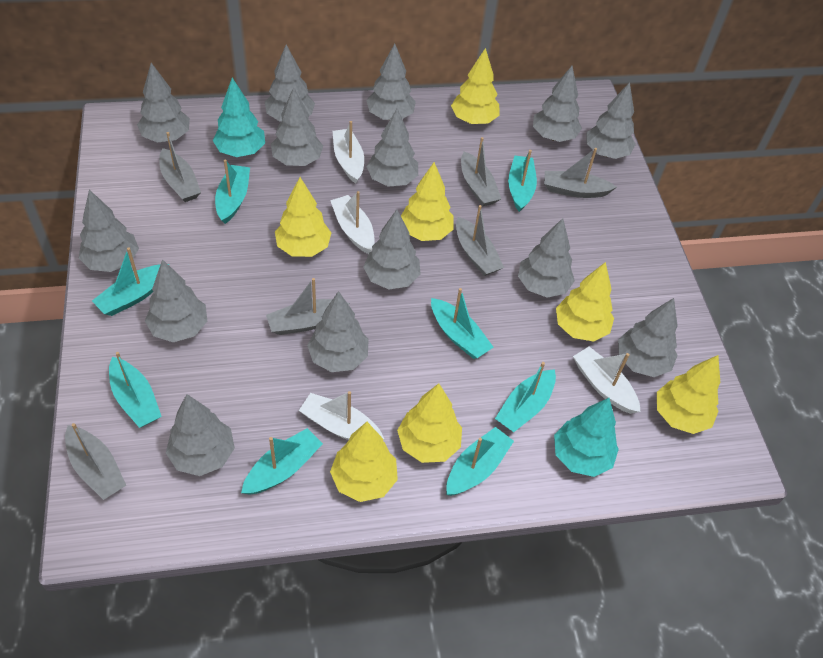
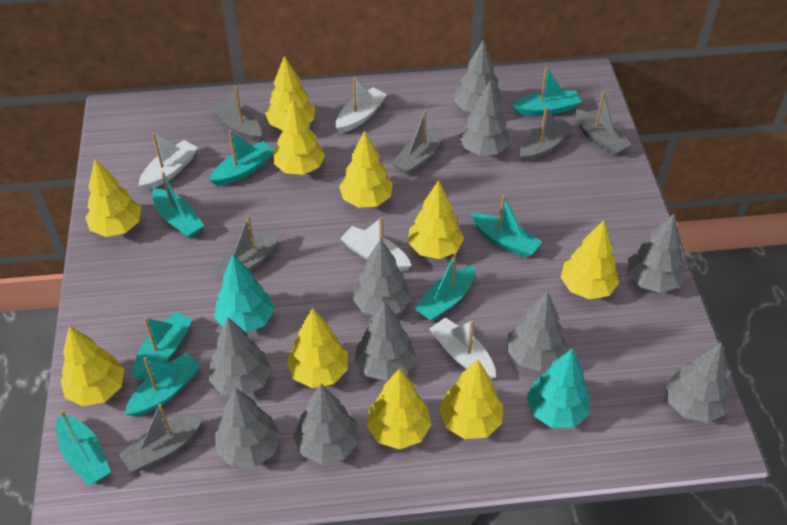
grey tree: [79,190,139,272] [137,63,190,143] [145,259,207,342] [166,394,235,476] [265,44,315,122] [271,87,323,166] [307,291,369,372] [363,209,421,289] [366,44,416,120] [366,108,418,187] [518,218,575,298] [533,66,582,142] [587,82,636,159] [618,298,678,377] = 14 -> [209,317,271,396] [215,388,281,467] [293,384,359,465] [352,239,411,316] [355,300,416,381] [454,40,503,113] [459,80,509,156] [507,291,568,371] [627,214,685,293] [665,342,730,423] = 10
yellow tree: [275,177,331,257] [330,422,398,502] [397,383,462,463] [401,162,454,241] [451,48,499,124] [556,262,614,342] [657,355,720,434] = 7 -> [60,326,124,407] [85,159,141,237] [265,56,315,130] [273,98,325,175] [287,308,348,388] [339,131,393,208] [366,368,432,450] [408,180,464,259] [439,359,503,439] [561,220,619,299] = 10

